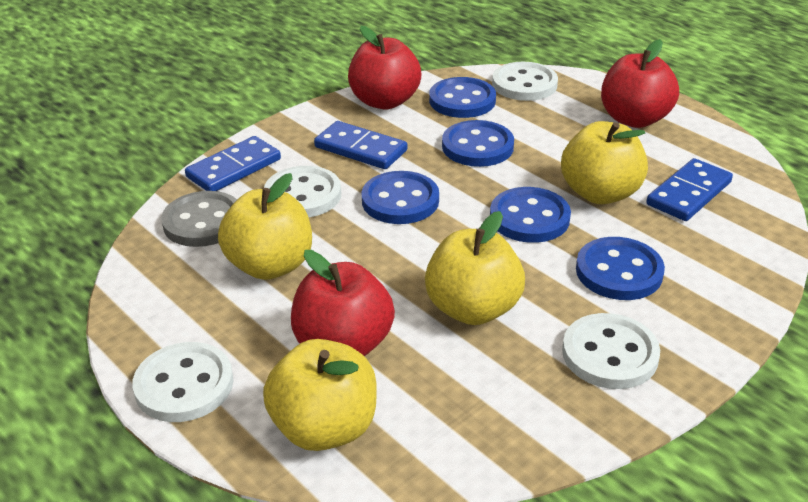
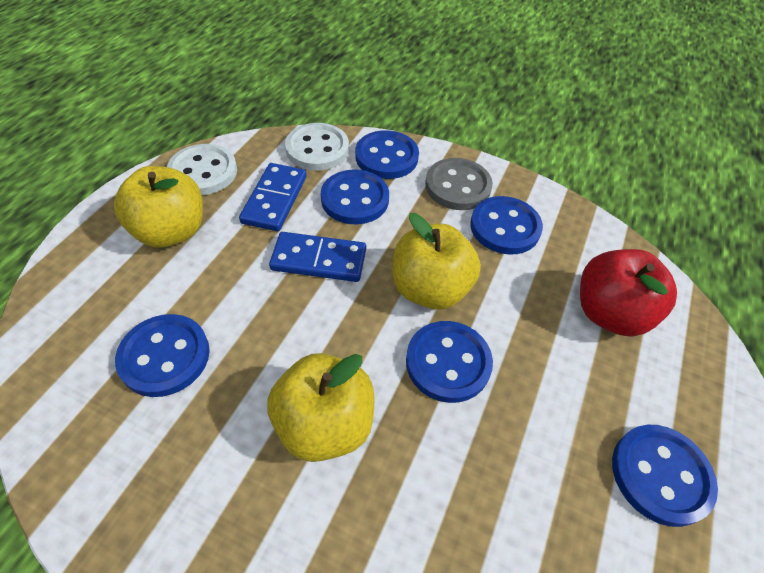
blue button: [361,171,439,224] [429,77,496,118] [442,120,514,167] [490,187,571,243] [576,237,665,300] = 5 -> [115,314,210,397] [321,169,389,224] [355,130,419,179] [406,321,493,403] [470,196,543,254] [612,425,718,527] = 6
blue domino: [185,136,281,191] [314,121,407,169] [646,158,733,221] = 3 -> [239,163,307,231] [269,232,366,282] = 2
red apple: [291,250,395,356] [348,26,421,109] [601,39,679,128] = 3 -> [580,249,677,337] = 1
white button: [132,342,233,422] [264,166,341,217] [492,62,558,101] [562,313,660,389] = 4 -> [167,144,237,195] [285,123,349,171] = 2
yellow apple: [218,173,312,280] [263,339,377,451] [425,211,525,325] [561,121,648,204] = 4 -> [114,166,203,248] [267,353,375,462] [392,213,481,309] = 3

